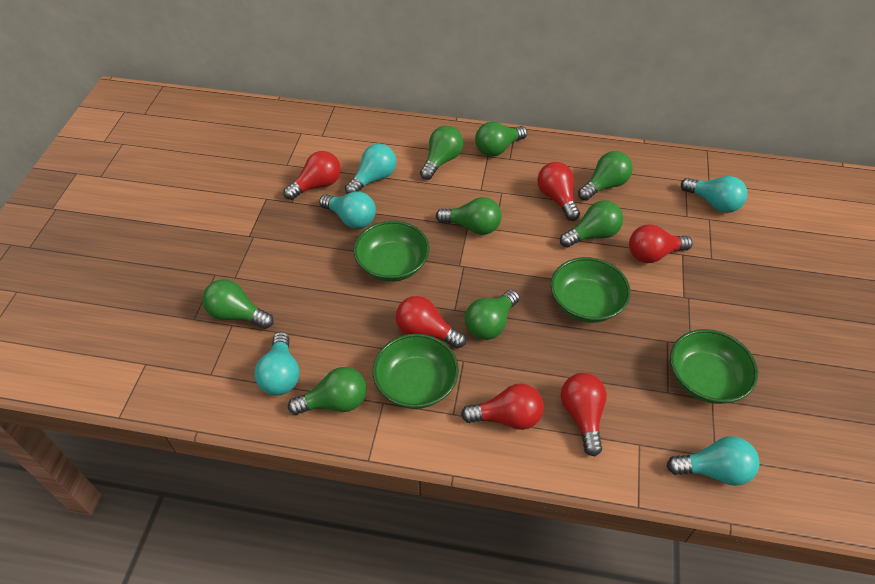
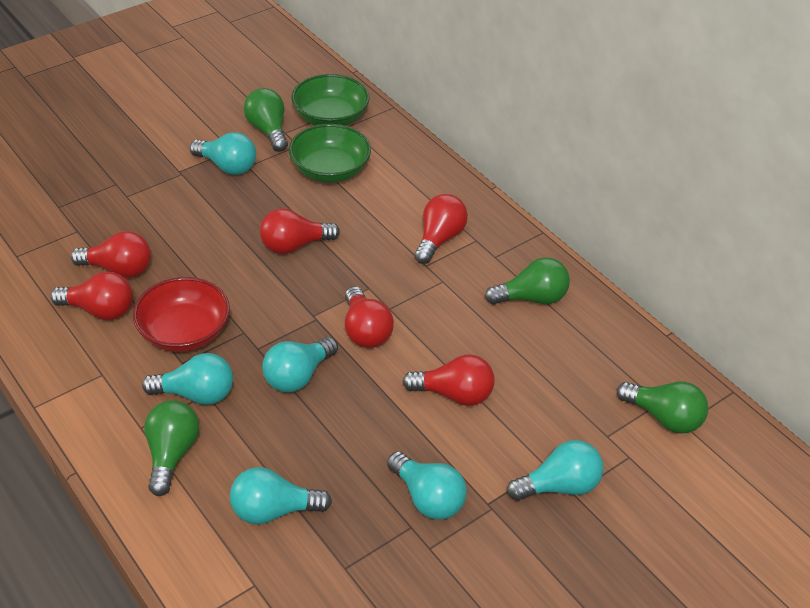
green bowl: [354,221,430,282] [373,334,459,409] [551,257,631,323] [670,329,758,404] = 4 -> [289,124,371,182] [291,74,369,126] = 2
green light bulb: [202,279,274,329] [288,367,366,415] [420,126,463,180] [436,197,502,235] [465,290,519,340] [475,122,527,157] [560,200,623,248] [578,151,633,201] = 8 -> [144,400,199,496] [244,88,288,152] [485,257,570,305] [617,381,708,433] = 4
red bowl: none = 0 -> [133,277,230,352] = 1
turquoise light bulb: [254,332,300,395] [319,191,376,229] [345,144,396,194] [667,436,760,486] [681,176,747,213] = 5 -> [142,353,233,405] [190,132,256,175] [230,467,332,524] [262,337,338,392] [387,451,467,520] [507,440,603,501] = 6

